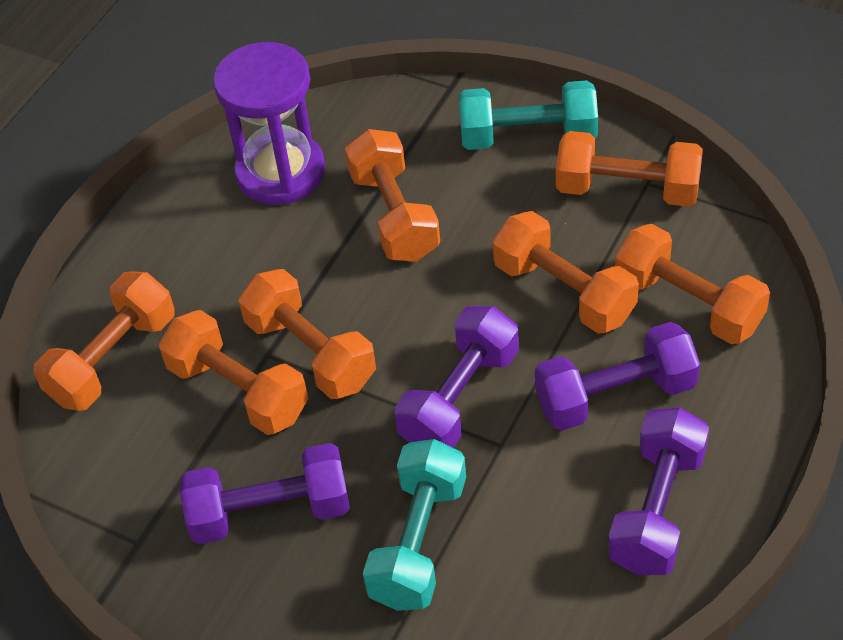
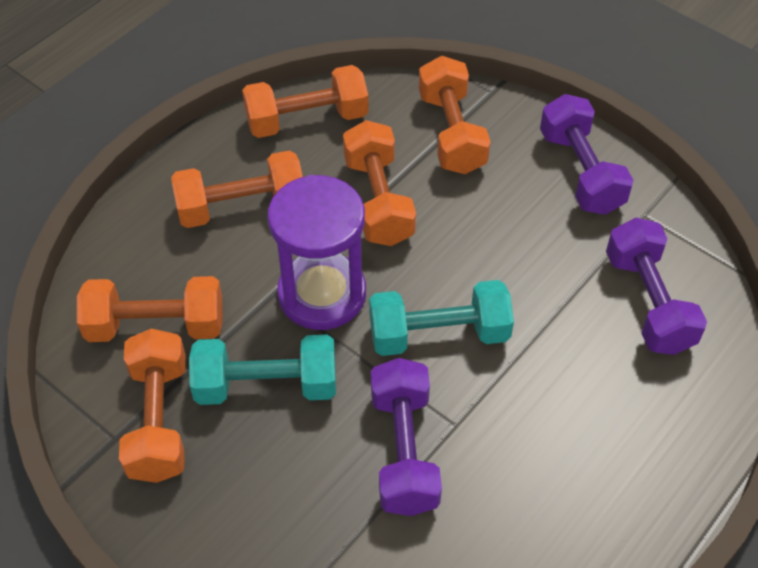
orange dumbbell: [33,271,175,411] [159,310,309,435] [238,269,376,399] [345,129,440,262] [493,211,639,334] [556,131,703,207] [615,224,770,345] = 7 -> [77,276,223,342] [119,329,186,483] [171,150,303,228] [242,65,369,138] [343,120,416,246] [419,56,491,174] = 6
purple dumbbell: [180,443,350,544] [394,306,519,448] [535,322,700,431] [608,407,709,575] = 4 -> [371,358,442,516] [540,94,633,215] [606,218,707,355] = 3

